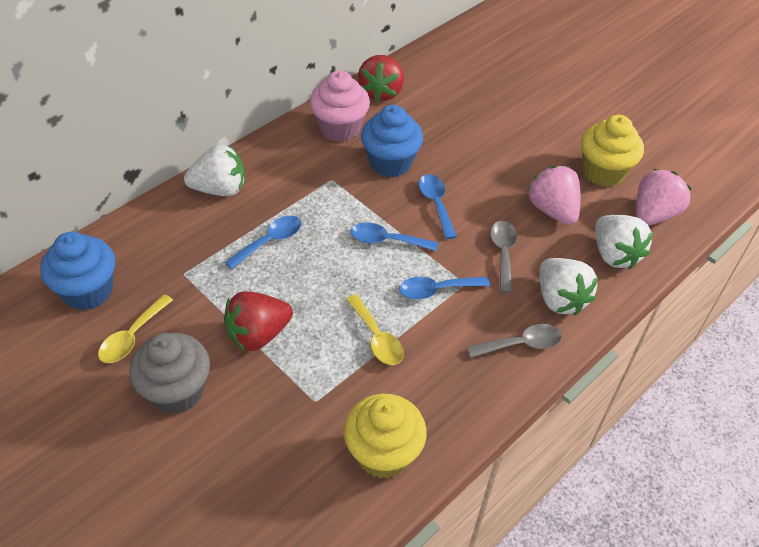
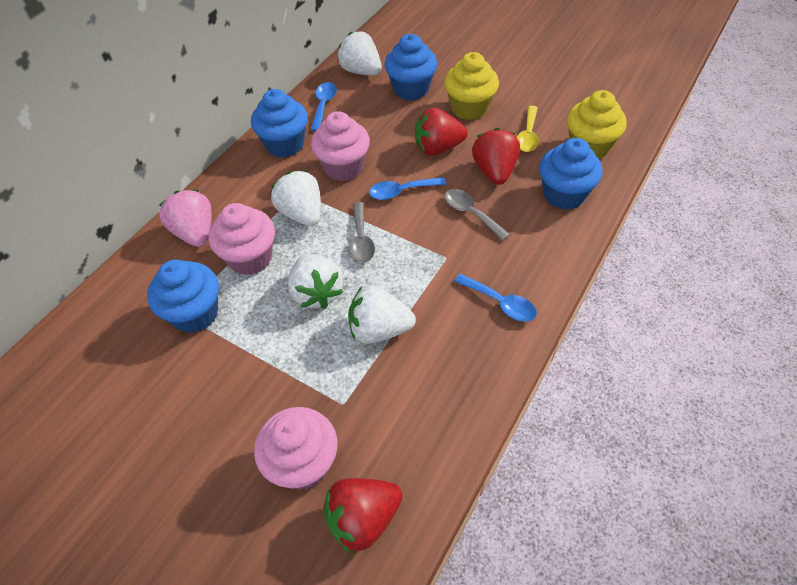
blue cupcake: [40,232,115,310] [361,105,423,177] = 2 -> [147,260,219,333] [251,89,308,158] [384,34,437,100] [539,138,603,210] = 4
blue spoon: [225,216,302,269] [351,222,438,252] [399,277,490,300] [419,174,457,239] = 4 -> [311,82,337,131] [369,177,447,200] [454,274,537,322] = 3
grey cupcake: [129,333,210,414] = 1 -> none = 0
pink cupcake: [310,70,370,142] = 1 -> [209,203,275,275] [254,407,338,490] [311,111,370,181] = 3
pink strawberry: [527,165,581,225] [636,169,692,226] = 2 -> [159,190,212,247] = 1
red strawberry: [224,291,293,351] [358,55,404,102] = 2 -> [323,478,403,553] [415,108,468,156] [472,128,520,185] = 3
white strawberry: [184,145,245,196] [539,258,598,315] [595,215,653,269] = 3 -> [271,170,321,226] [288,254,343,309] [337,32,382,76] [348,286,416,344] = 4
yellow spoon: [98,294,173,363] [346,294,404,365] = 2 -> [517,105,539,152] = 1

